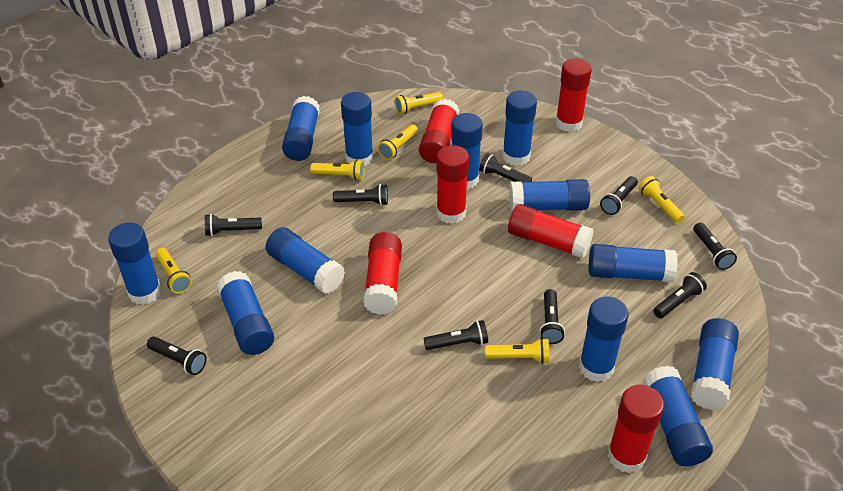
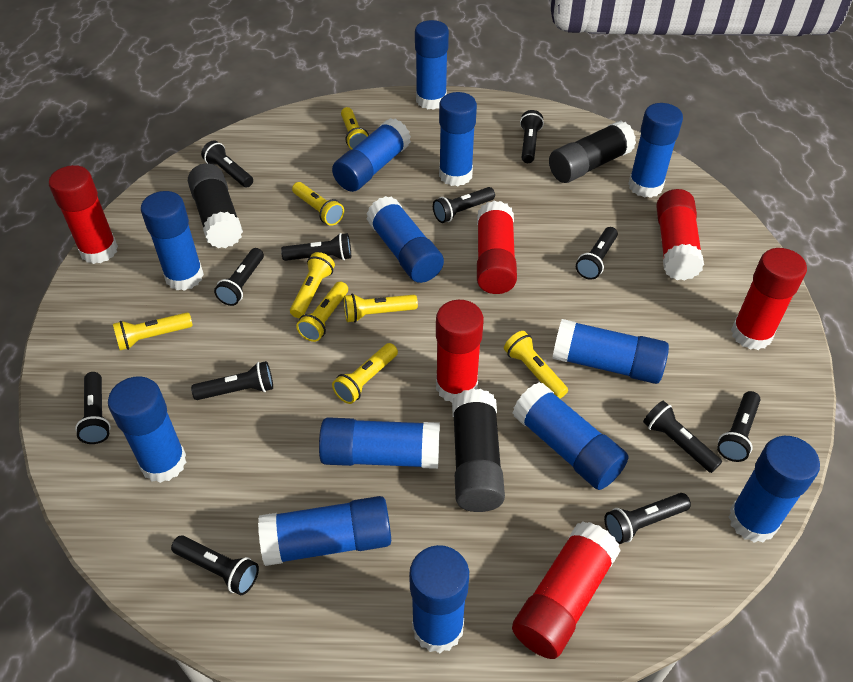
black flashlight: [147,337,207,375] [205,214,262,236] [333,184,388,206] [423,320,488,350] [479,153,532,182] [539,289,565,344] [600,176,638,215] [653,272,707,318] [693,223,737,270] = 9 -> [75,372,111,444] [171,535,259,595] [191,361,273,400] [201,140,253,188] [214,248,264,306] [281,233,351,261] [433,187,495,223] [520,110,544,163] [576,227,618,280] [604,493,691,544] [643,401,722,473] [717,391,761,462] = 12
black glue stick: none = 0 -> [188,164,243,248] [452,389,505,512] [549,121,636,183] = 3
blue glue stick: [108,223,162,305] [217,271,274,355] [266,227,345,294] [282,96,320,161] [341,92,374,166] [451,113,483,190] [502,91,537,166] [509,179,590,212] [579,296,629,382] [589,244,678,282] [643,366,713,466] [691,318,739,410] = 12 -> [108,376,186,483] [141,191,204,291] [258,496,391,566] [319,417,440,469] [332,118,411,192] [366,196,444,283] [409,545,469,653] [415,20,449,110] [439,92,477,186] [513,382,629,490] [552,319,669,384] [628,103,683,198] [729,436,820,543] = 13
yellow flashlight: [156,248,192,294] [310,159,364,181] [378,125,418,160] [394,92,443,115] [485,338,549,364] [638,176,685,223] = 6 -> [113,313,193,350] [290,252,335,318] [292,182,344,226] [296,282,348,342] [332,343,398,404] [341,107,369,150] [344,294,418,323] [504,331,568,399] = 8

